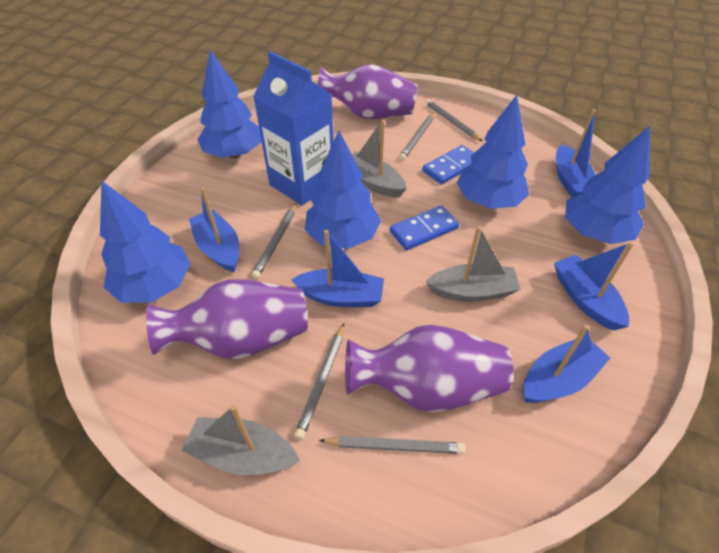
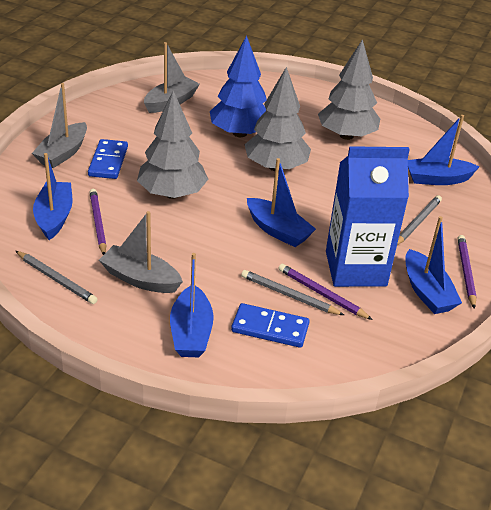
blue tree: [100,181,191,303] [197,50,262,158] [305,131,381,249] [457,95,529,209] [565,126,650,244] = 5 -> [210,35,267,137] = 1
grey pencil: [252,203,297,279] [294,323,344,439] [319,436,466,454] [399,112,435,161] [425,99,483,141] = 5 -> [16,251,97,304] [241,270,344,315] [397,195,442,245] = 3
grey tree: none = 0 -> [137,90,208,199] [245,67,311,171] [318,39,380,140] = 3
purple pencil: none = 0 -> [89,189,107,255] [278,264,373,320] [458,235,477,309] = 3
purple vase: [146,279,308,359] [318,64,417,119] [345,325,513,412] = 3 -> none = 0

